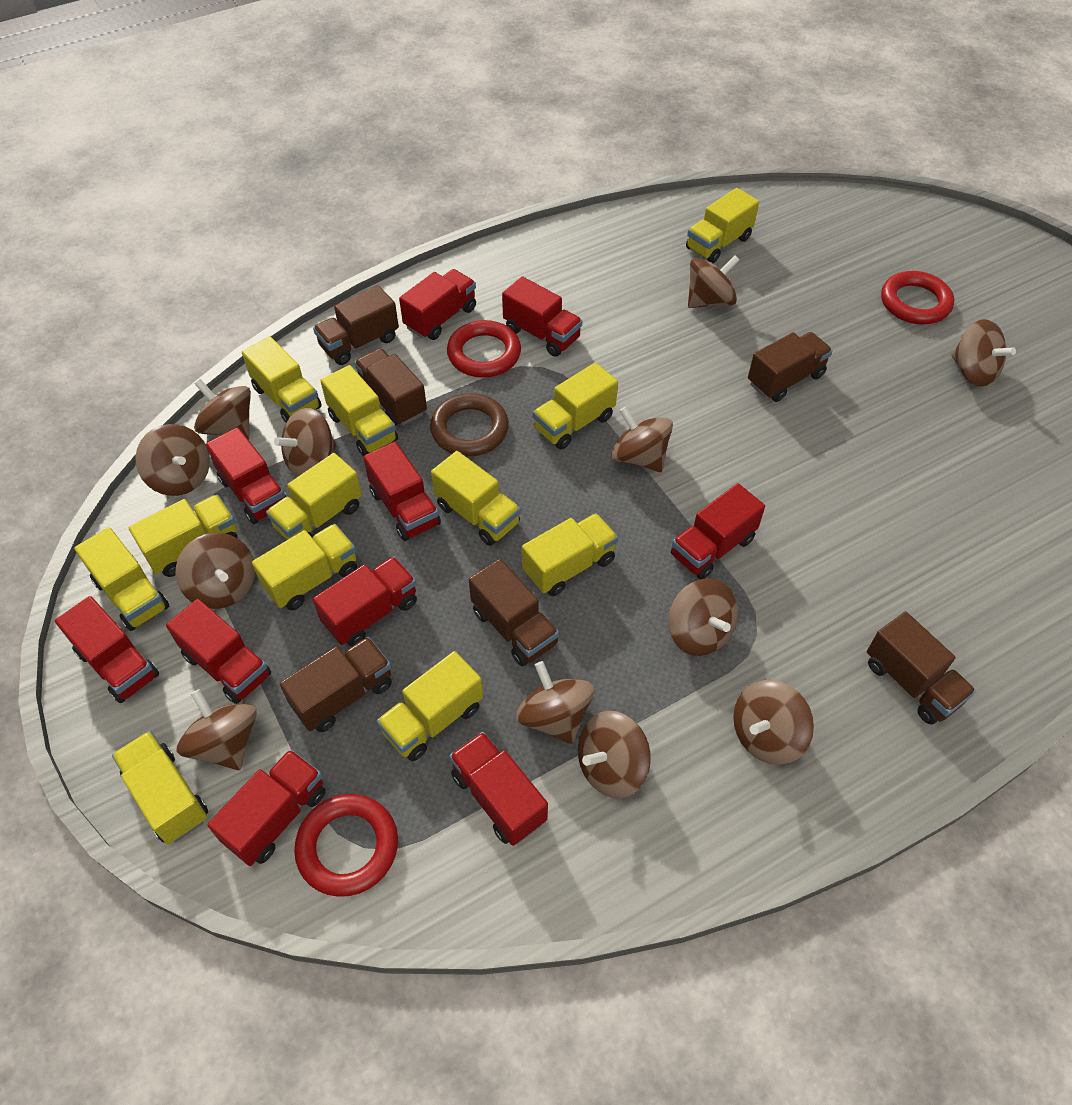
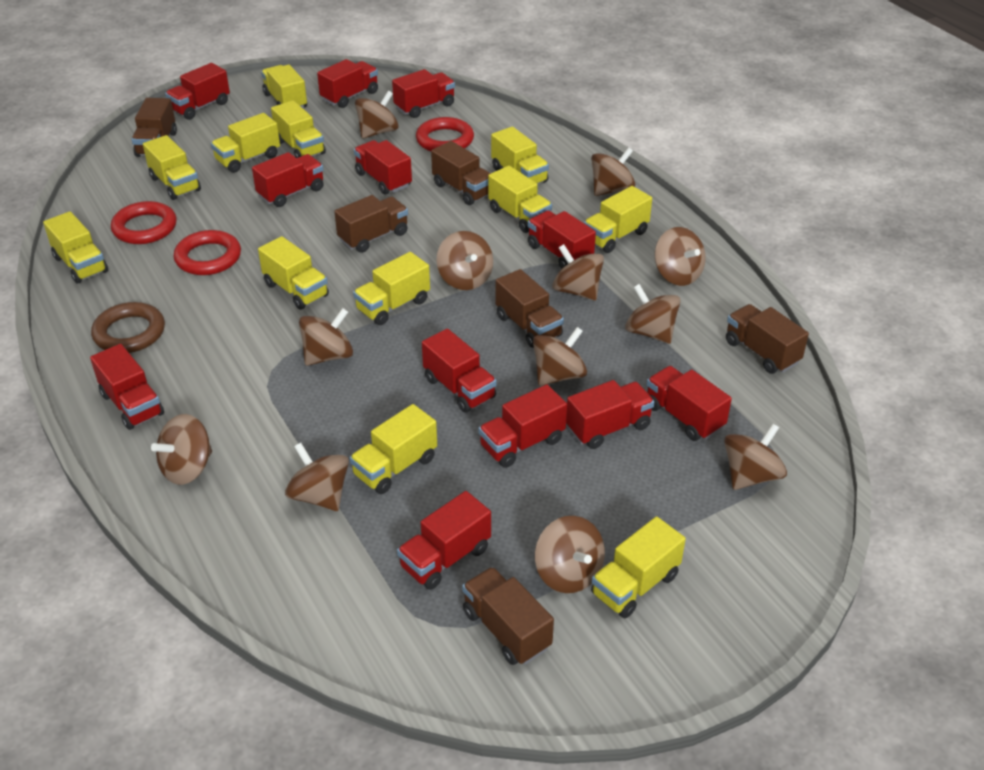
red truck: [55,596,159,703] [166,599,271,704] [206,427,287,524] [207,749,326,866] [313,556,417,646] [363,442,441,541] [399,269,476,340] [449,732,548,846] [502,276,583,357] [671,483,765,579] = 10 -> [90,344,164,430] [165,63,230,120] [252,152,324,207] [317,59,378,108] [354,140,412,195] [392,69,455,118] [397,491,491,590] [422,328,497,413] [478,384,567,468] [528,210,596,269] [566,380,654,449] [647,366,732,441] = 12

